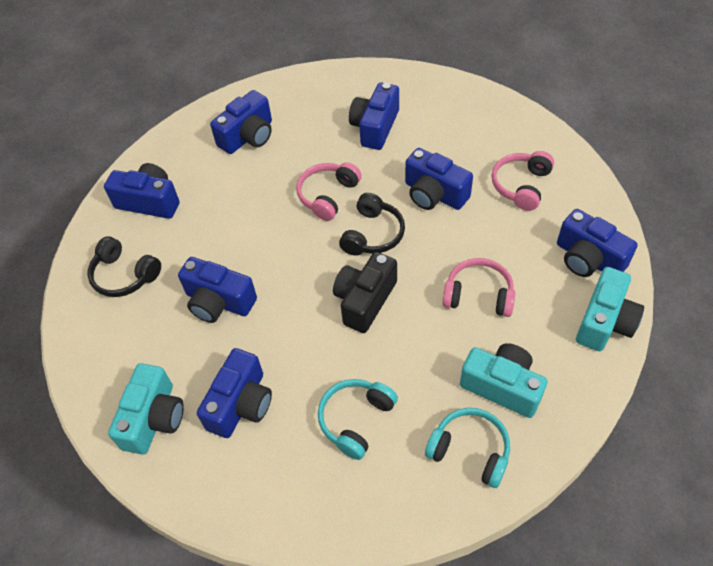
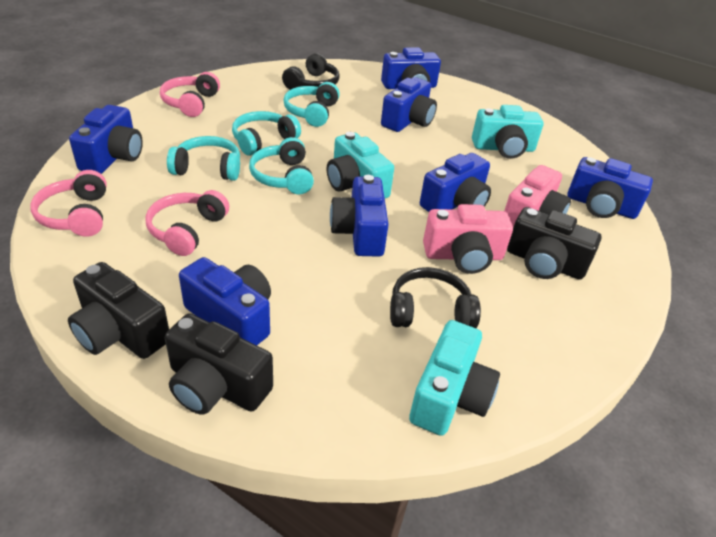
black camera: [333,252,397,333] = 1 -> [68,262,169,359] [165,313,273,415] [507,207,602,280] = 3
pink camera: none = 0 -> [423,204,513,274] [504,165,571,227] = 2
turquoise headphones: [318,379,398,460] [425,408,510,488] = 2 -> [167,136,240,181] [232,111,301,156] [249,137,314,194] [283,82,340,127] = 4

